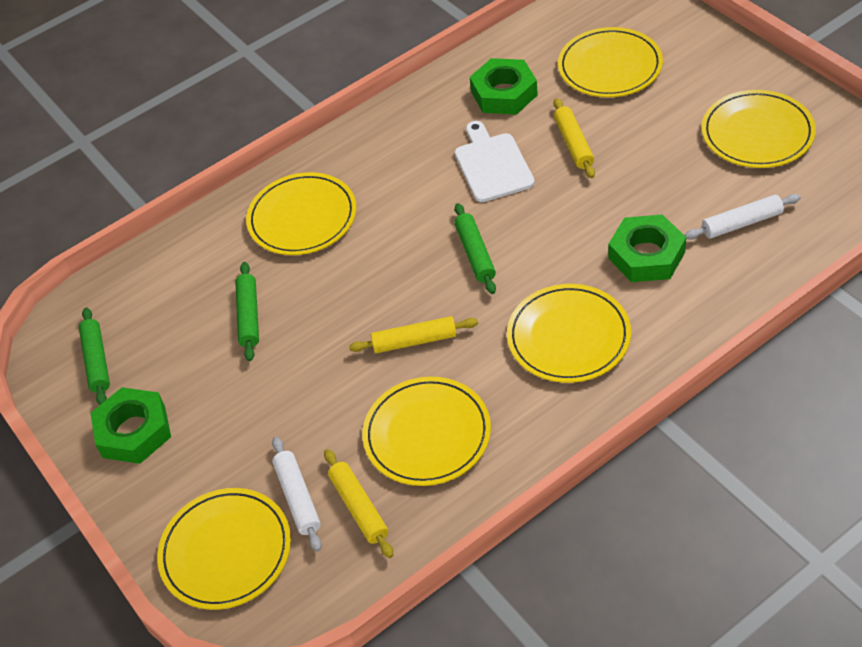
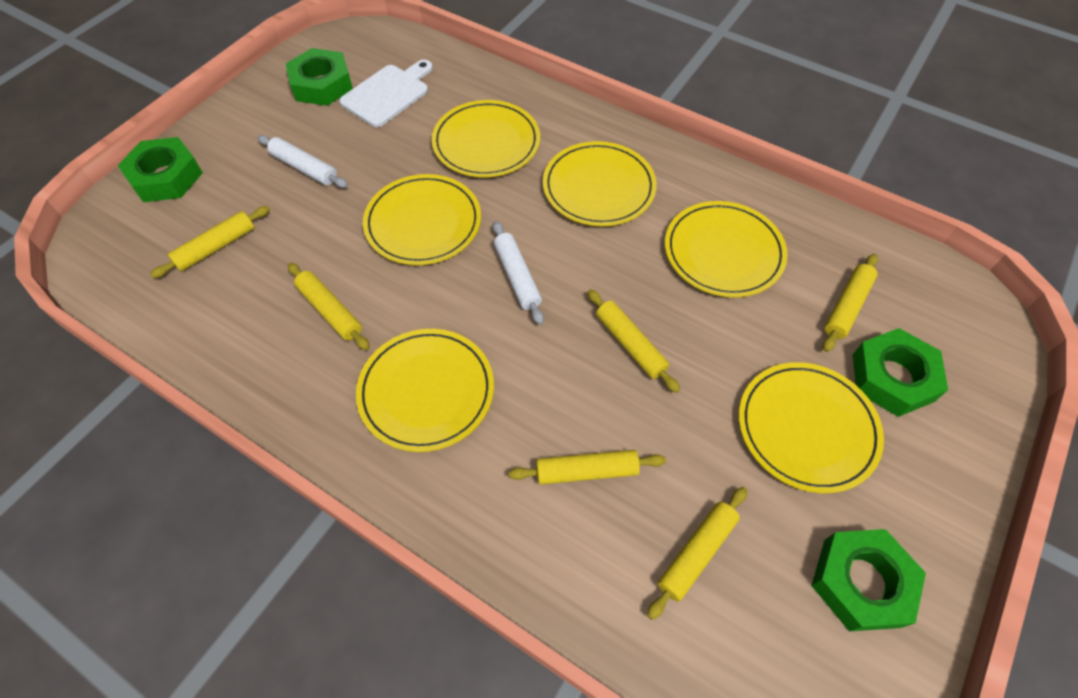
green nut: [90,387,171,464] [470,58,538,115] [609,214,686,282] = 3 -> [117,137,203,202] [286,48,353,106] [811,529,926,631] [853,328,948,417] = 4
green rolling pin: [79,307,110,405] [235,262,259,361] [455,203,496,294] = 3 -> none = 0
yellow rolling pin: [324,449,393,558] [349,316,478,353] [554,98,595,178] = 3 -> [150,206,270,278] [288,263,370,350] [509,450,666,485] [588,289,680,393] [647,487,747,620] [823,254,878,352] = 6

